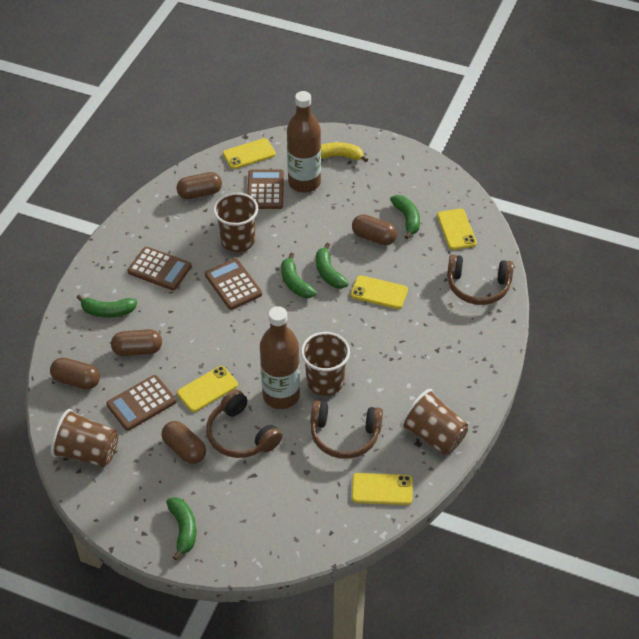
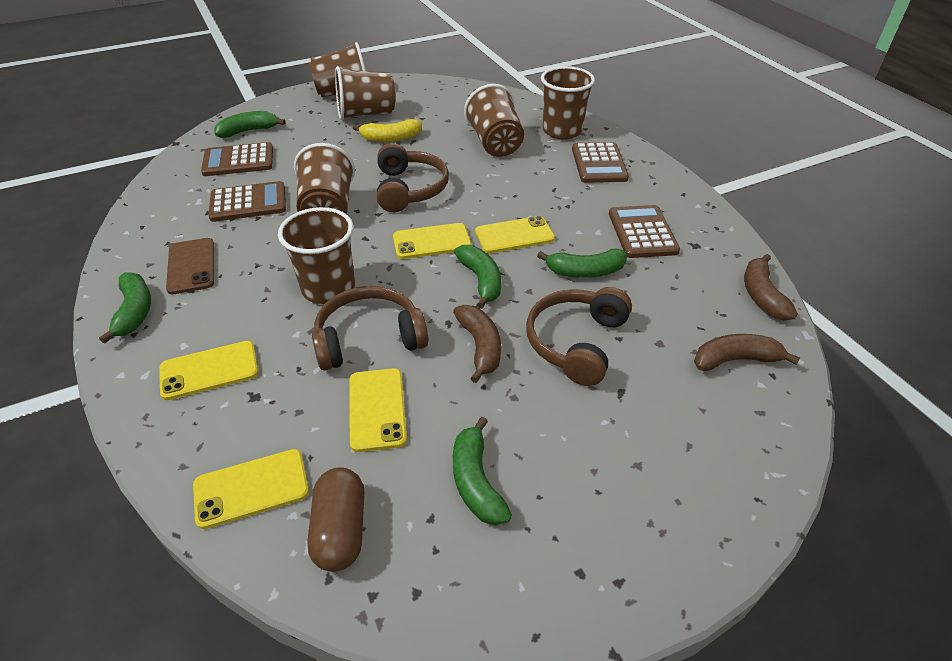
brown banana: none = 0 -> [453,305,501,383] [694,334,800,371] [744,254,798,320] = 3
brown bottle: [260,306,300,409] [287,91,321,193] = 2 -> none = 0
brown capsule: [50,358,100,390] [111,329,162,356] [162,421,206,464] [176,172,222,199] [352,214,397,245] = 5 -> [307,467,365,572] = 1
brown cup: [51,409,118,467] [213,192,258,252] [301,332,350,396] [400,389,468,455] = 4 -> [278,207,355,304] [294,143,355,214] [309,42,366,97] [335,66,395,120] [464,84,524,157] [541,66,595,140] = 6
brown phone: none = 0 -> [166,238,214,294] = 1

